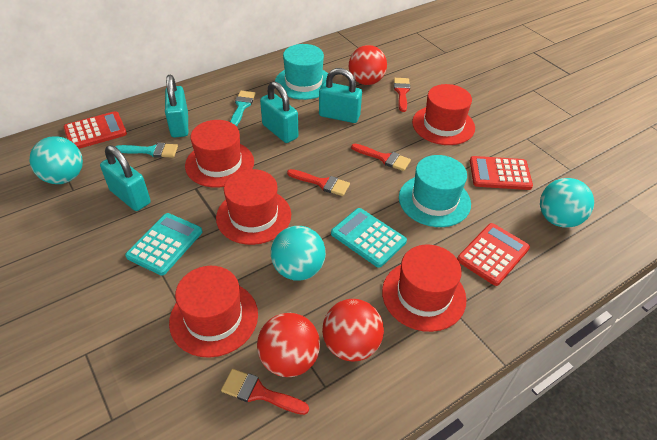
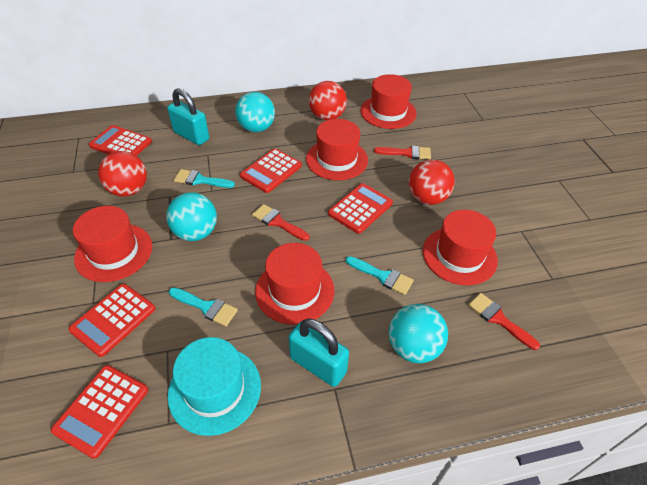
red brush: [221,369,309,415] [287,169,350,196] [351,144,411,171] [394,78,410,112] = 4 -> [252,204,309,241] [374,146,431,160] [468,293,540,350] = 3
red calculator: [63,111,127,149] [457,223,530,286] [470,156,533,190] = 3 -> [51,365,148,459] [68,284,155,357] [89,125,152,156] [240,148,302,193] [328,183,393,234] = 5
turquoise brush: [115,143,178,158] [230,91,256,126] = 2 -> [169,287,238,326] [174,169,235,188] [346,256,414,295] = 3
turquoise calculator: [125,213,202,276] [331,208,407,267] = 2 -> none = 0
turquoise hat: [275,44,328,100] [399,155,471,227] = 2 -> [168,337,261,436] = 1
turquoise padlock: [100,145,151,211] [165,75,188,138] [260,81,298,143] [319,68,362,123] = 4 -> [167,88,209,145] [289,318,349,387] = 2

